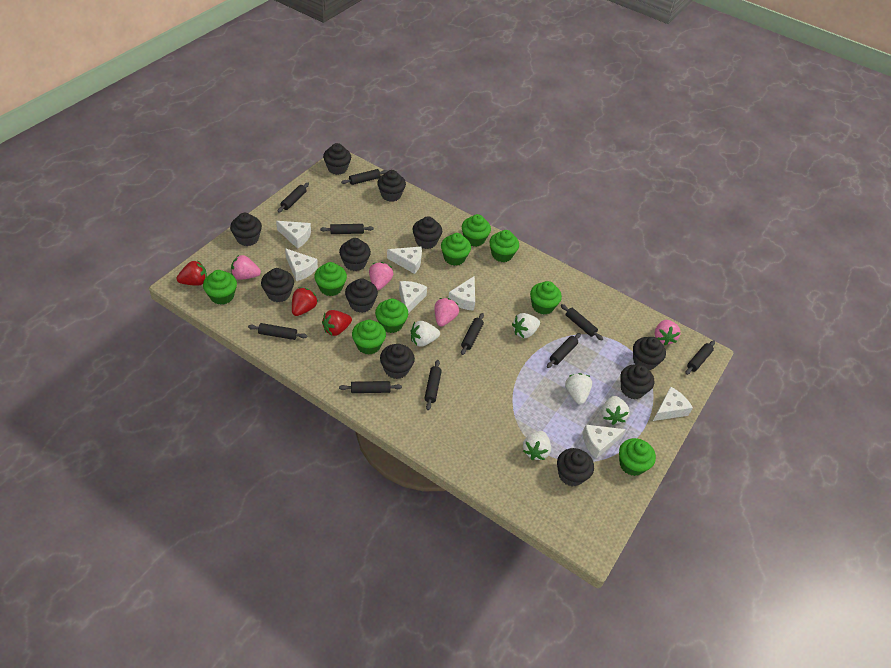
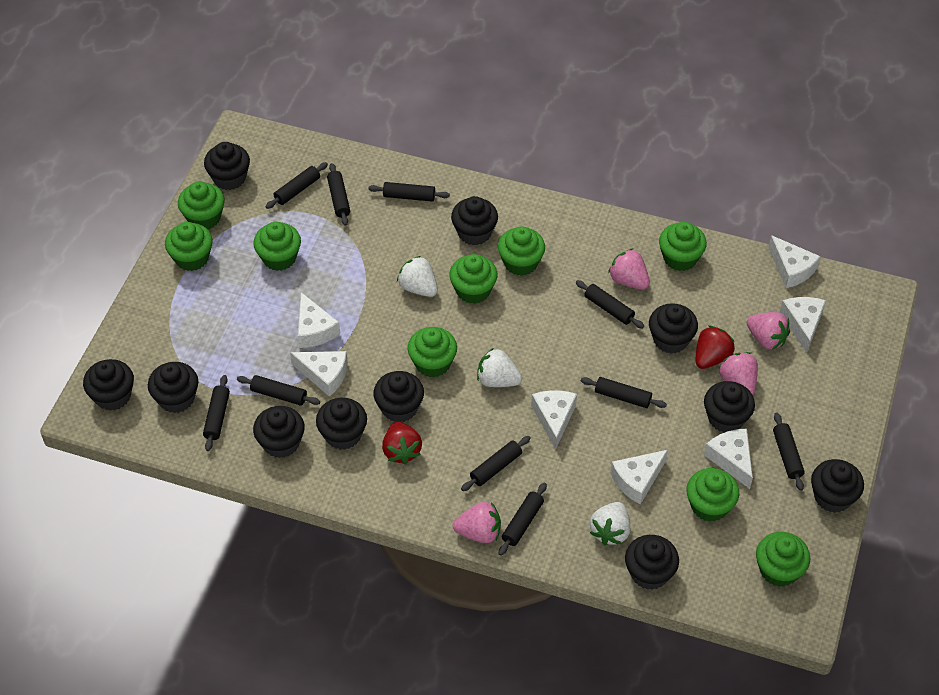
red strawberry: [177,260,207,286] [292,287,318,316] [322,310,352,336] = 3 -> [382,421,422,464] [696,325,735,369] = 2
white strawberry: [410,321,440,347] [512,313,540,338] [523,431,551,460] [565,373,592,405] [602,396,630,425] = 5 -> [397,256,438,297] [477,348,522,387] [590,502,630,545] = 3

